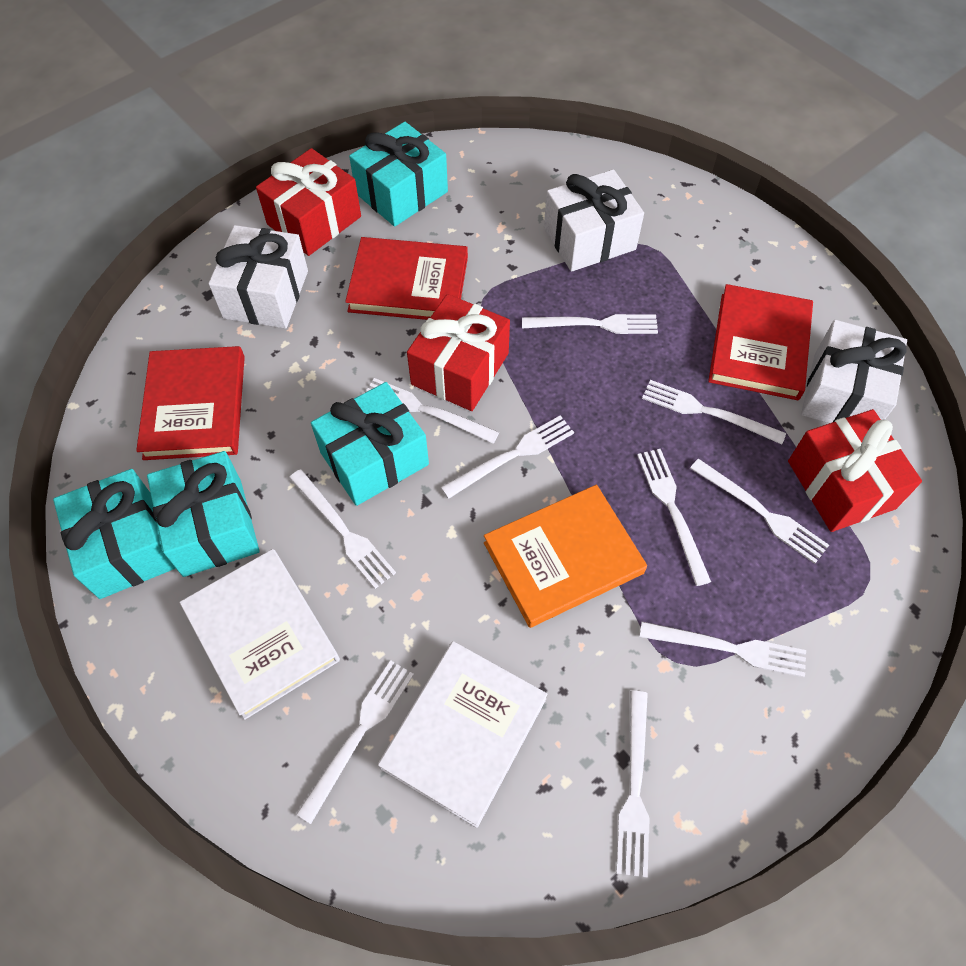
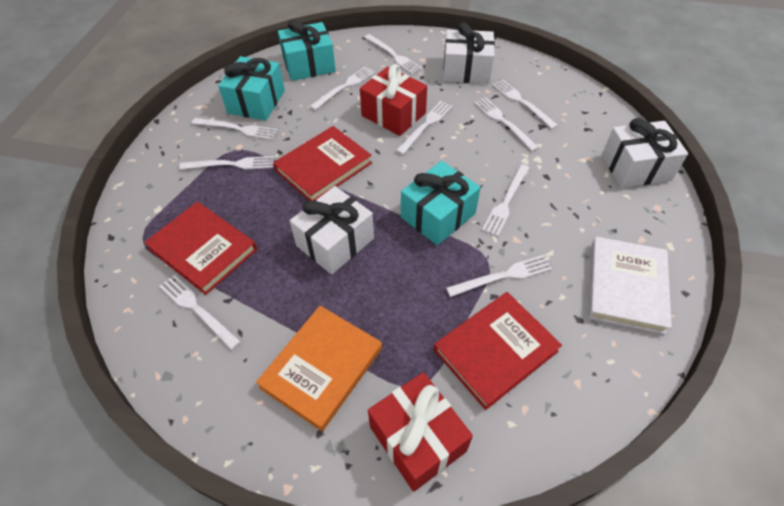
red gift: [256,148,361,256] [407,294,510,411] [788,409,922,532] = 3 -> [360,64,427,136] [368,372,473,492] = 2
turquoise gift: [53,469,176,599] [147,451,260,577] [311,382,429,506] [349,122,448,227] = 4 -> [218,56,285,121] [278,20,336,81] [401,161,481,245] = 3
white book: [180,549,340,720] [378,641,548,828] = 2 -> [588,237,672,334] = 1

